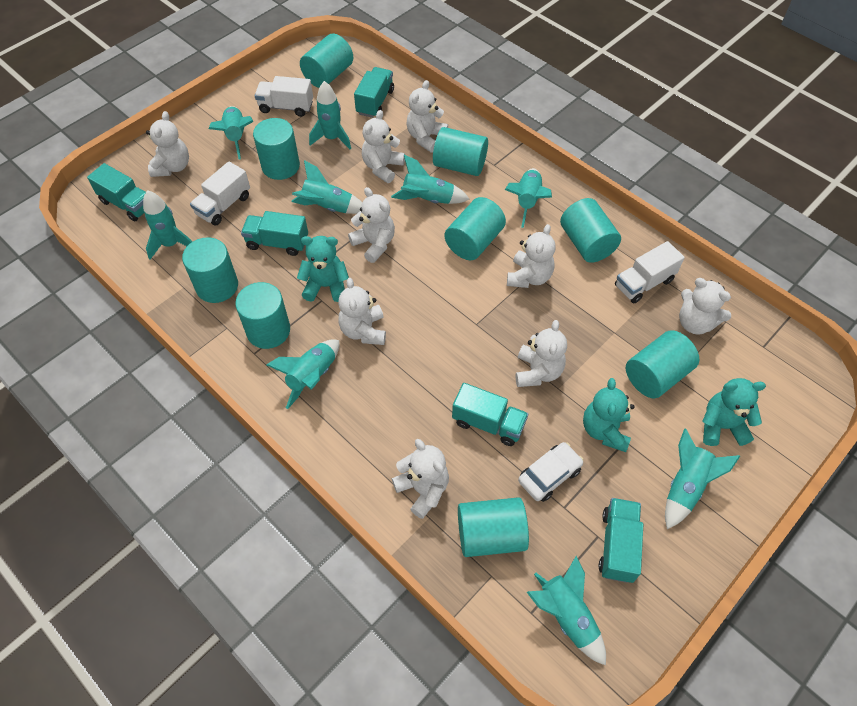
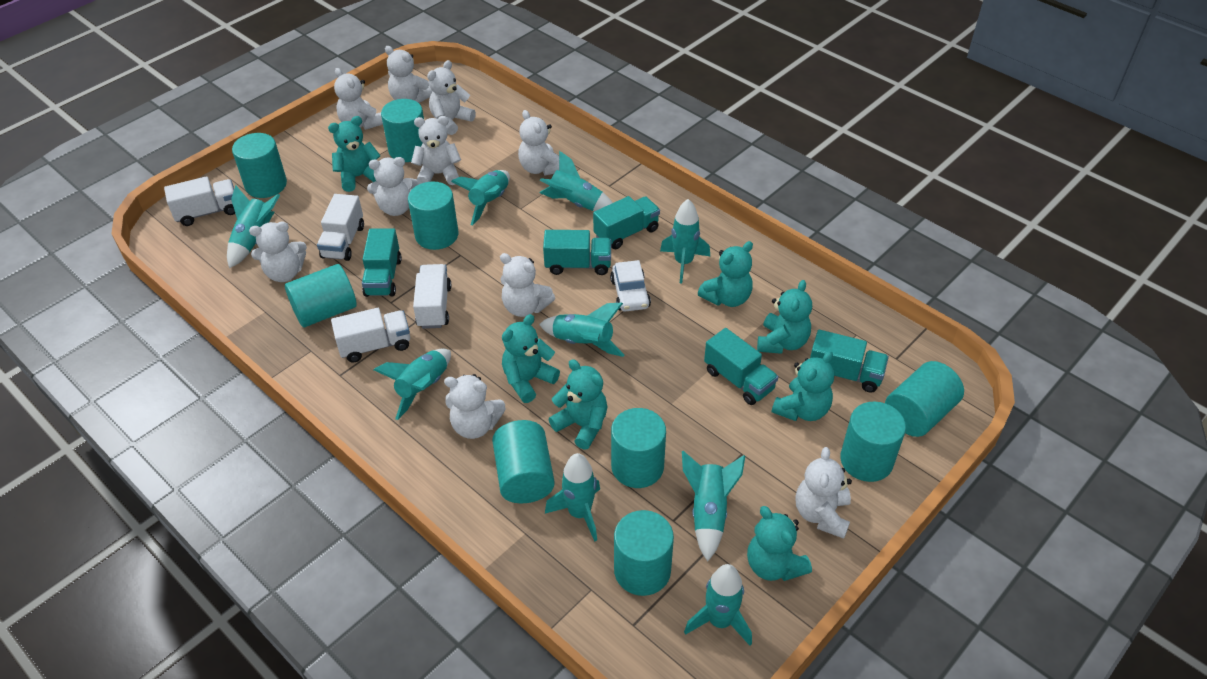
turquoise teddy bear: [297,236,349,302] [583,378,634,452] [702,378,766,446] = 3 -> [328,116,381,192] [502,314,560,403] [549,359,607,450] [698,241,753,307] [747,506,812,581] [757,280,812,354] [772,351,834,421] = 7
white teddy bear: [146,111,189,177] [338,278,386,345] [348,187,395,263] [362,110,405,183] [392,439,449,519] [406,80,448,153] [507,224,556,288] [516,320,567,387] [679,278,731,335] = 9 -> [249,222,307,282] [334,68,383,130] [367,157,419,216] [385,46,433,103] [411,116,461,185] [427,60,476,135] [444,374,506,439] [500,253,555,317] [518,110,559,175] [796,447,852,539] = 10
white truck: [190,161,250,226] [255,76,313,117] [615,241,685,303] = 3 -> [164,176,235,226] [317,194,364,261] [331,308,410,363] [413,264,451,329] = 4

